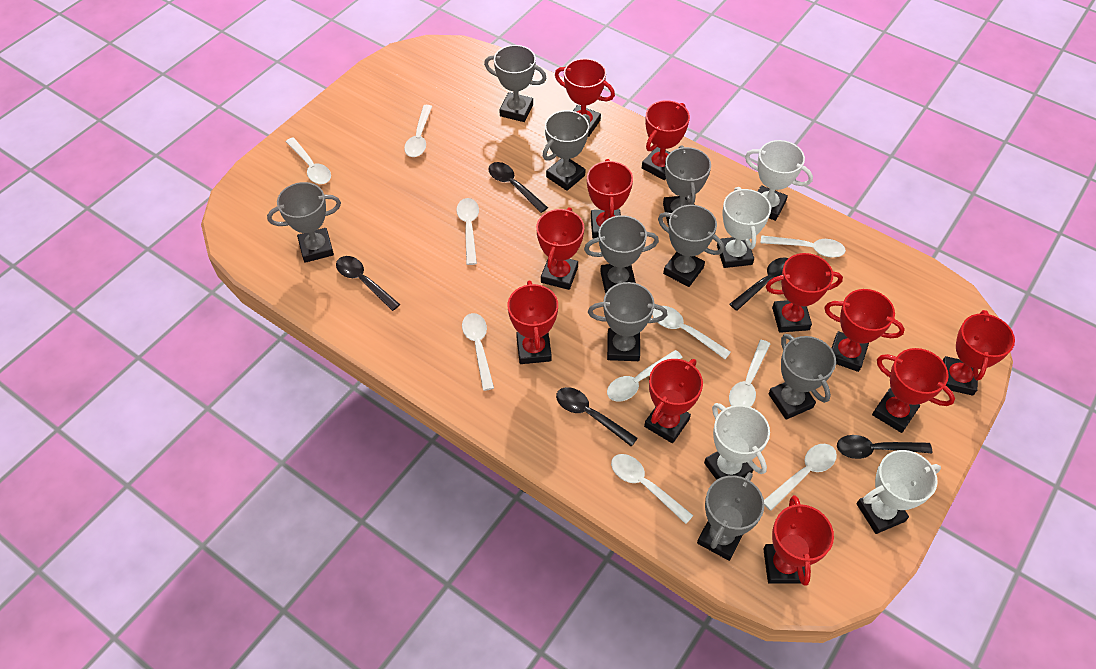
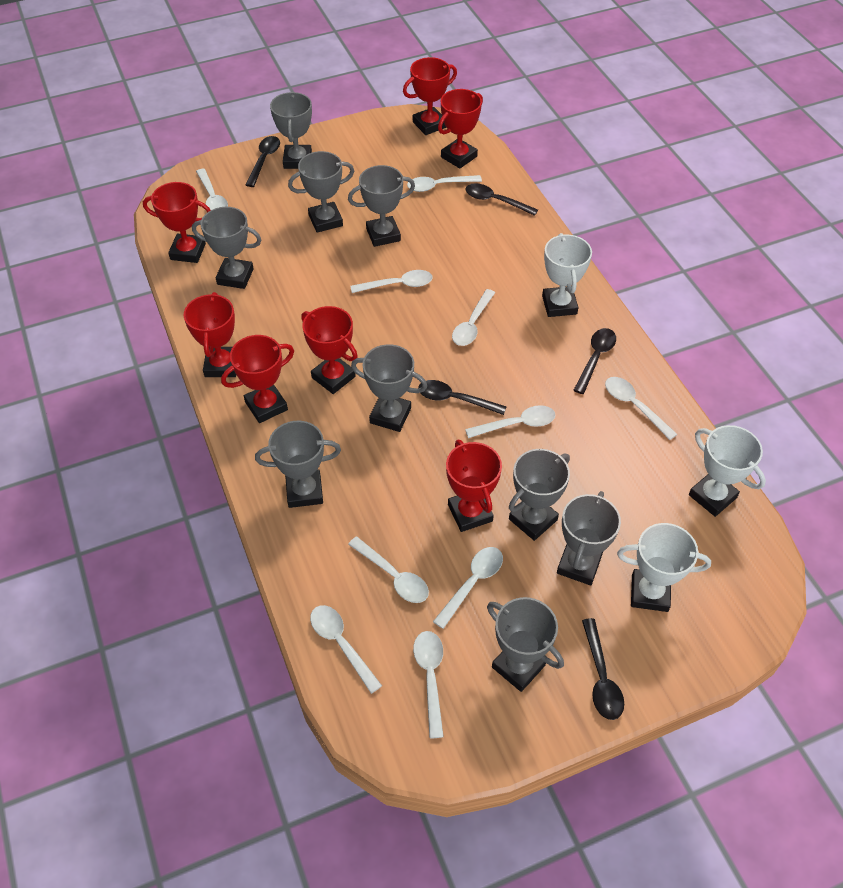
red trophy: [508,280,558,364] [536,207,584,290] [555,58,615,137] [587,159,633,238] [642,100,690,180] [644,359,703,443] [763,495,834,586] [766,253,843,333] [824,289,905,372] [872,348,955,433] [942,310,1015,396] = 11 -> [143,182,211,263] [184,292,236,377] [221,335,294,423] [301,306,358,394] [403,57,457,135] [438,89,483,168] [446,440,502,532] = 7
white trophy: [704,403,770,480] [717,187,771,268] [745,140,813,221] [857,450,941,534] = 4 -> [542,233,592,317] [617,523,711,612] [689,425,766,517] = 3

